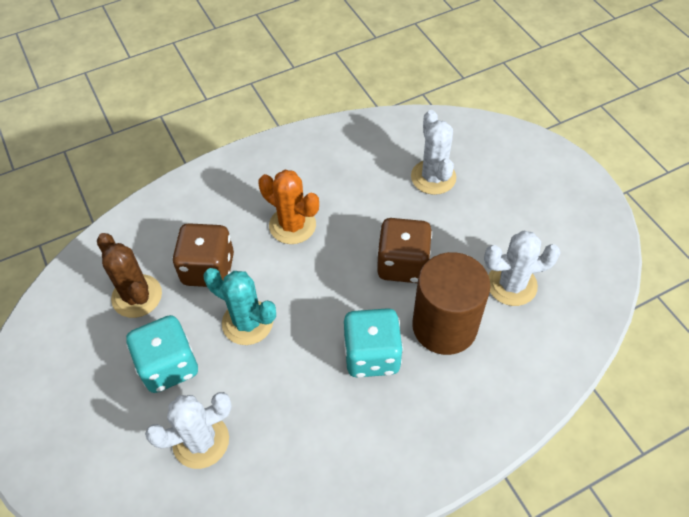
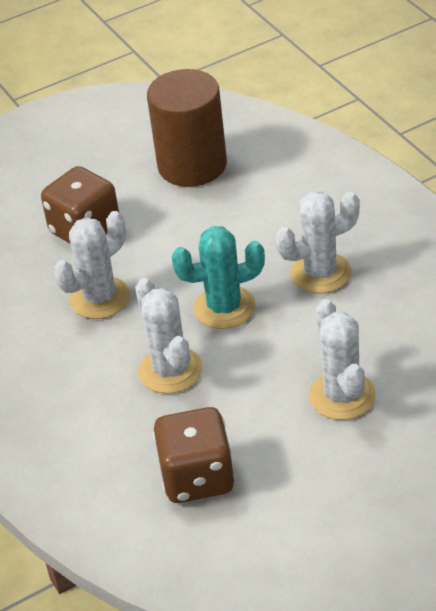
brown cactus: [97,233,162,318] = 1 -> none = 0
orange cactus: [258,170,319,244] = 1 -> none = 0
turquoise dice: [126,315,198,393] [343,308,403,377] = 2 -> none = 0
white cactus: [145,392,232,469] [411,110,456,195] [484,231,561,306] = 3 -> [53,211,130,319] [135,278,202,394] [275,191,360,294] [309,299,376,420] = 4

